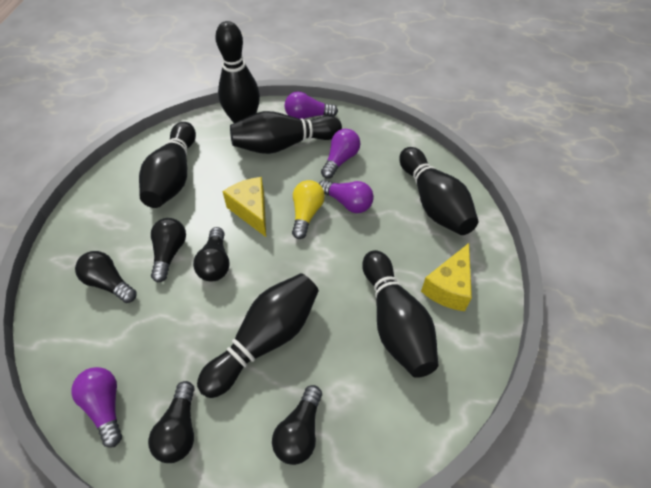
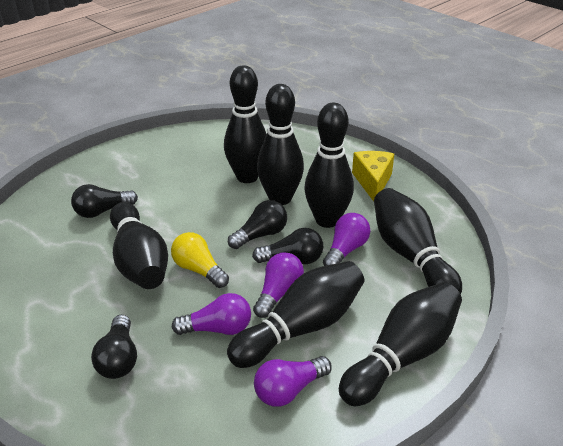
black bowling pin: [139,122,196,208] [197,273,319,398] [215,21,260,123] [230,111,342,154] [362,250,438,378] [399,147,478,235] = 6 -> [110,202,168,289] [224,65,266,183] [227,261,364,368] [257,84,304,205] [304,103,354,228] [339,282,462,406] [374,188,462,294] = 7
black light bulb: [75,251,137,303] [148,381,195,463] [151,218,186,282] [193,227,230,282] [272,385,322,465] = 5 -> [71,184,138,218] [91,315,137,379] [228,200,287,249] [252,228,323,264] = 4
yellow cheese: [222,177,266,237] [421,243,472,311] = 2 -> [352,151,394,202] = 1

